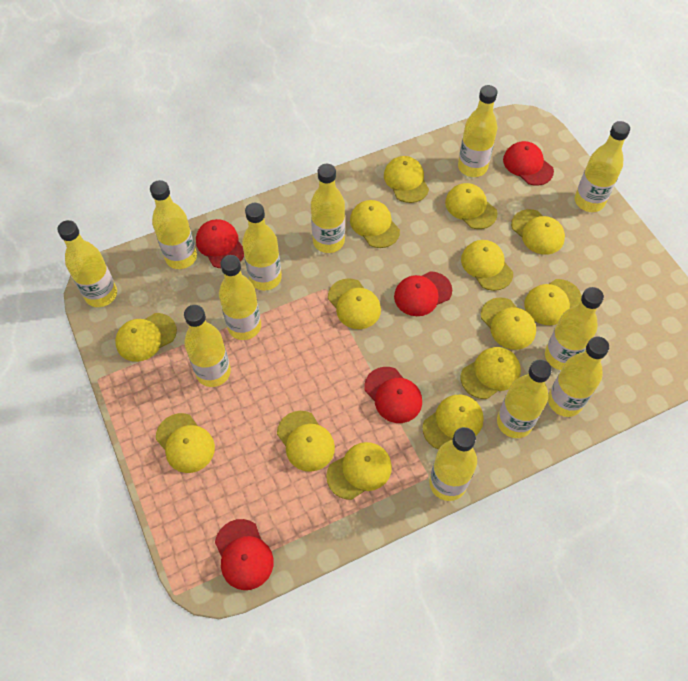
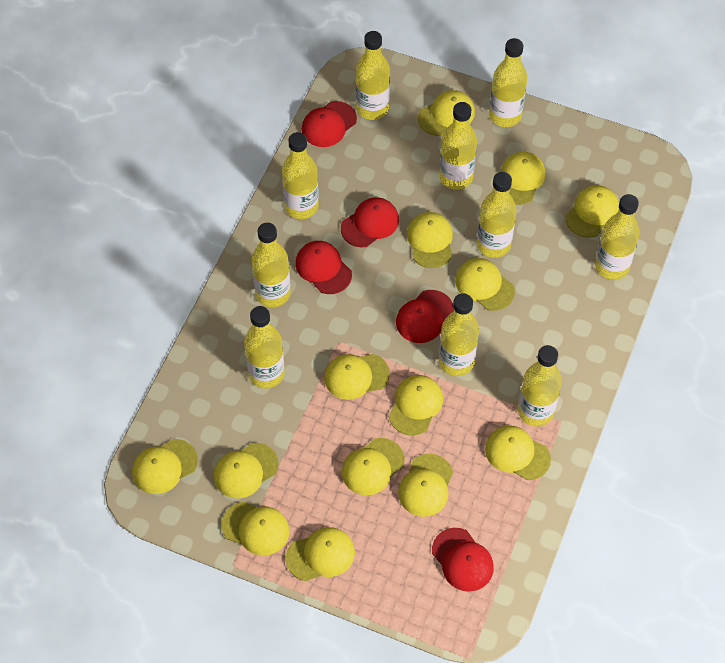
yellow bottle: [57,220,117,307] [150,180,197,269] [184,305,231,387] [219,255,261,340] [242,203,282,290] [311,164,345,253] [429,427,477,501] [458,85,497,177] [497,360,552,438] [545,287,604,370] [548,337,609,417] [575,121,630,212] = 12 -> [244,306,285,389] [252,223,291,307] [282,132,319,219] [356,31,390,120] [439,293,479,376] [440,102,477,190] [477,172,517,258] [489,38,527,127] [518,345,562,427] [595,194,640,280] = 10

